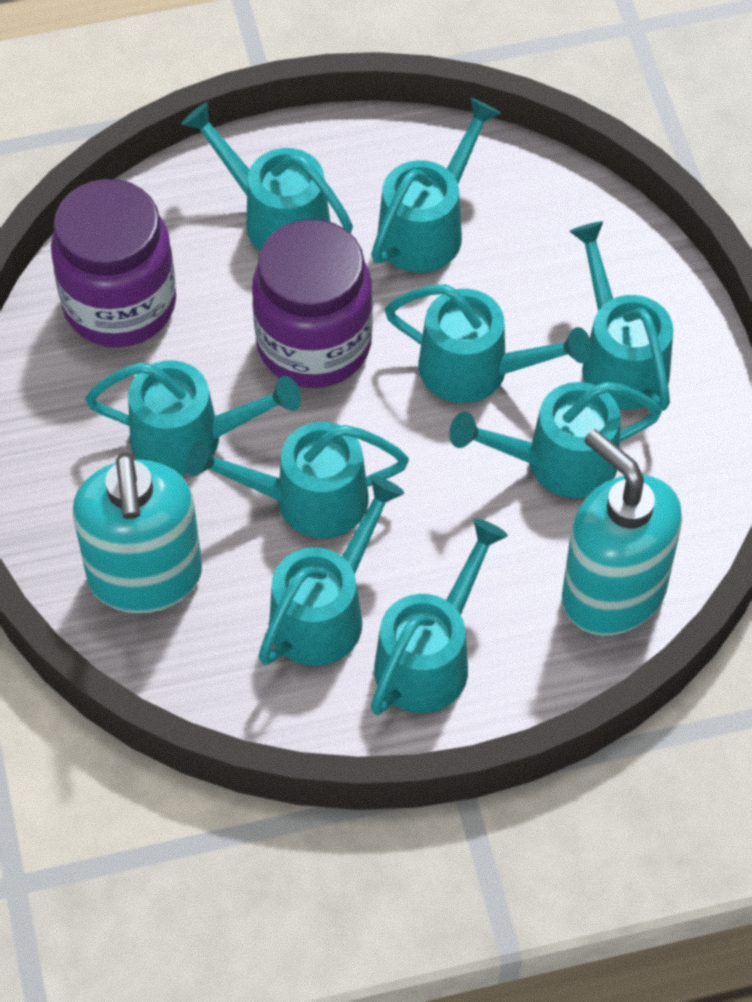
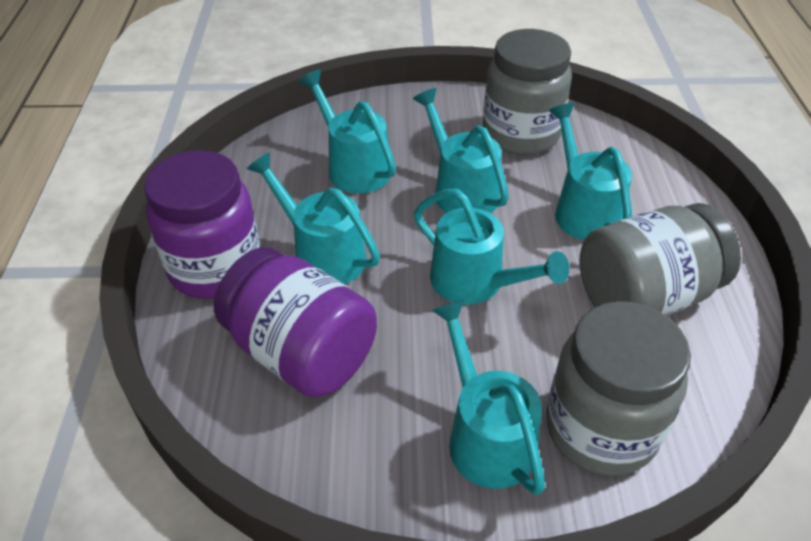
grey jar: none = 0 -> [483,29,572,155] [546,301,691,476] [579,203,741,315] = 3
turquoise soap dispenser: [73,453,202,613] [562,429,682,636] = 2 -> none = 0
turquoise watering can: [85,360,301,475] [181,102,353,251] [186,422,409,538] [258,476,404,666] [370,519,508,715] [371,98,501,273] [385,284,591,403] [449,382,662,498] [569,221,673,411] = 9 -> [246,152,380,284] [299,70,396,193] [413,88,509,213] [414,189,570,304] [432,300,545,495] [549,103,632,240] = 6

